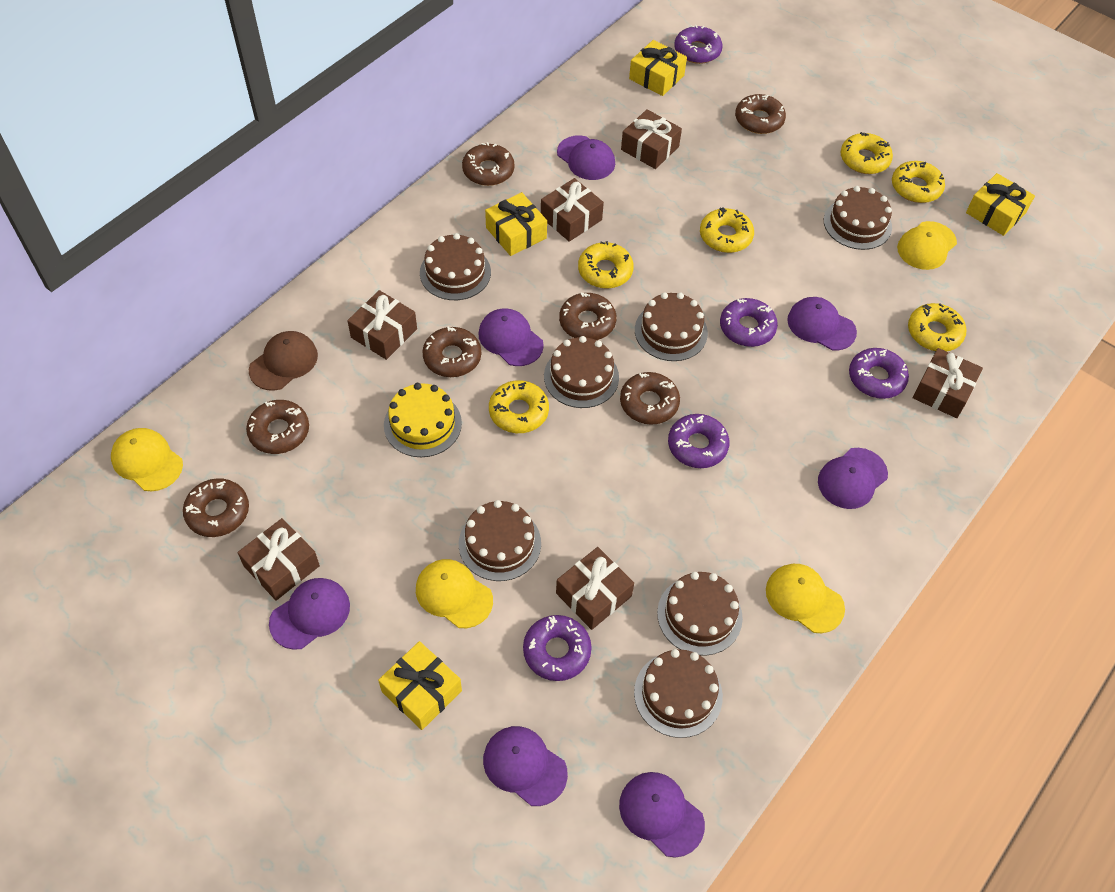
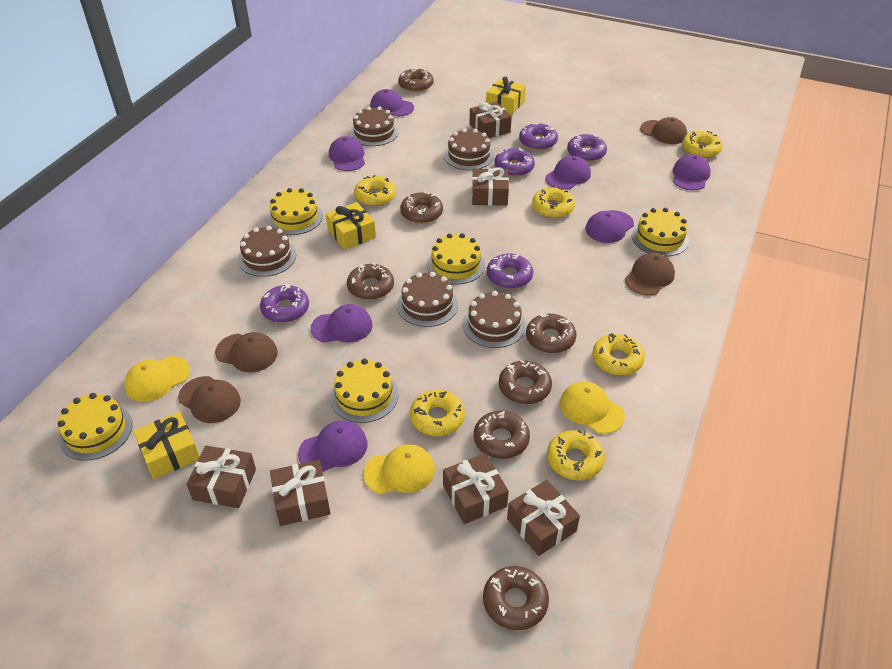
brown cake: [420,233,491,300] [459,500,541,581] [544,336,619,408] [634,649,723,738] [635,292,708,361] [657,572,743,656] [824,186,892,250] = 7 -> [238,226,296,277] [350,106,399,146] [397,272,458,327] [444,128,494,170] [463,291,526,348] = 5
brown cap: [249,331,318,391] = 1 -> [178,376,241,423] [215,332,278,372] [625,253,675,295] [640,117,687,144] = 4
yellow cake: [384,383,462,457] = 1 -> [58,393,133,461] [267,188,323,235] [330,359,398,423] [427,233,485,284] [632,208,689,257] = 5
yellow cap: [111,428,183,491] [416,559,493,628] [766,564,845,633] [897,221,957,270] = 4 -> [124,356,190,402] [363,444,435,494] [560,381,625,434] = 3
yellow gift: [378,641,462,730] [485,192,547,256] [629,40,687,96] [966,173,1035,236] = 4 -> [133,412,200,479] [326,202,376,250] [486,76,526,115] = 3

